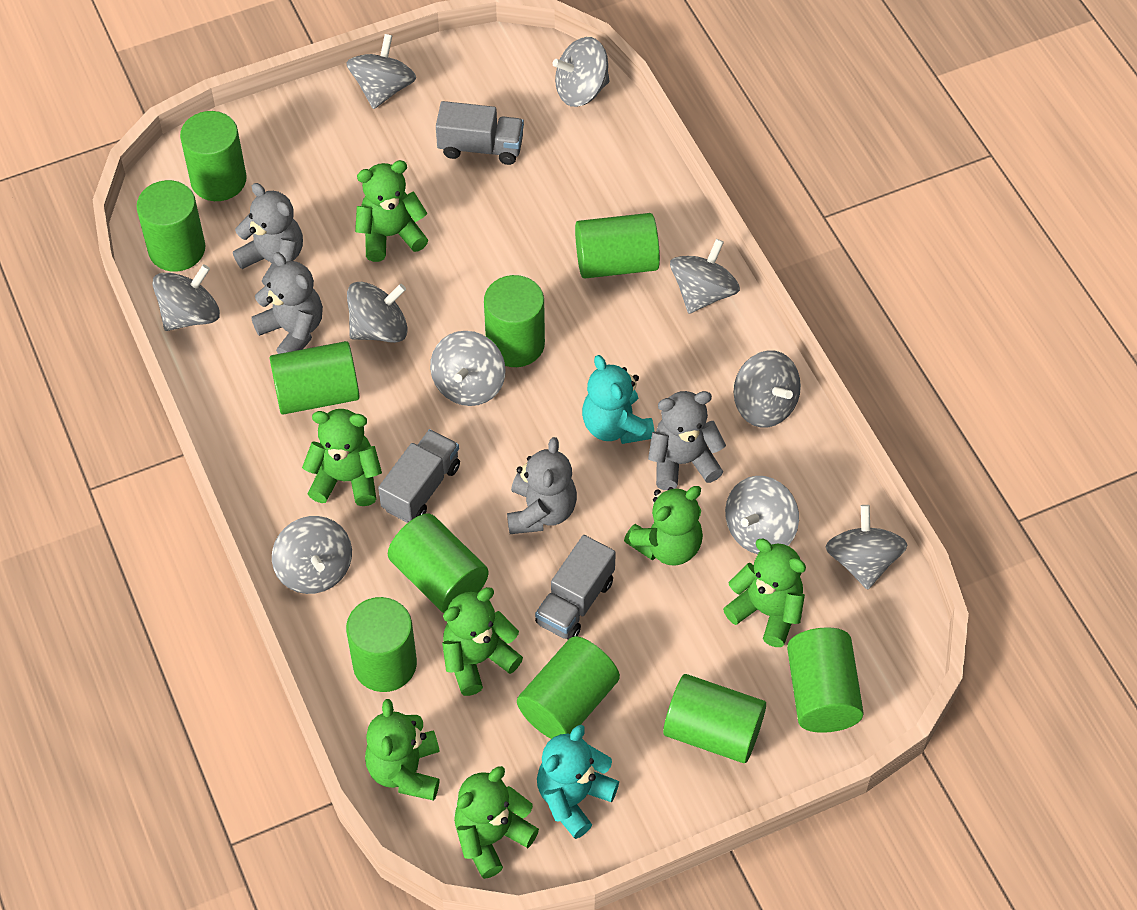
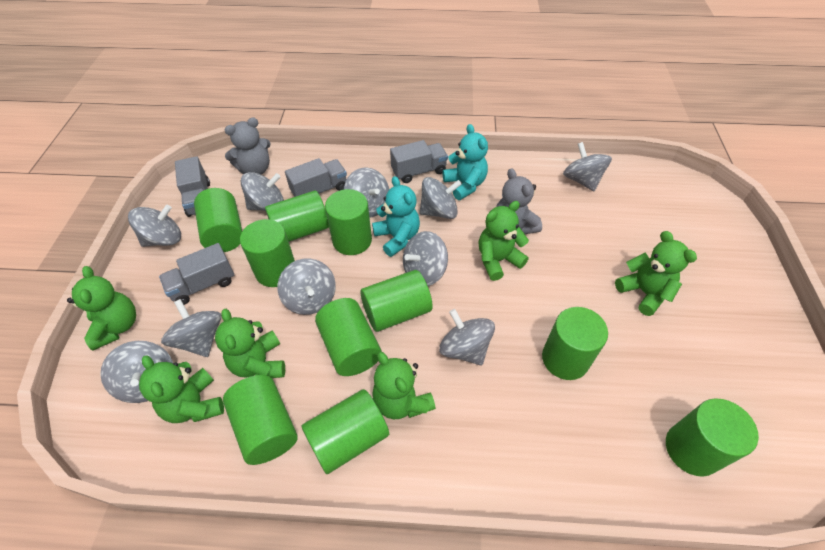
green teddy bear: [302,409,382,506] [355,160,428,262] [365,699,440,801] [442,587,523,696] [454,766,539,879] [624,486,703,566] [723,539,806,647] = 7 -> [67,266,136,350] [139,355,224,423] [215,309,285,378] [372,352,436,419] [479,201,529,281] [615,231,697,316] = 6
grey teddy bear: [233,183,303,286] [251,252,323,354] [507,437,577,534] [648,391,726,490] = 4 -> [225,118,271,175] [496,168,542,234] = 2
grey truck: [378,429,460,523] [436,101,524,165] [535,535,616,640] = 3 -> [159,243,234,305] [175,156,210,217] [285,158,347,197] [390,140,448,183] = 4

